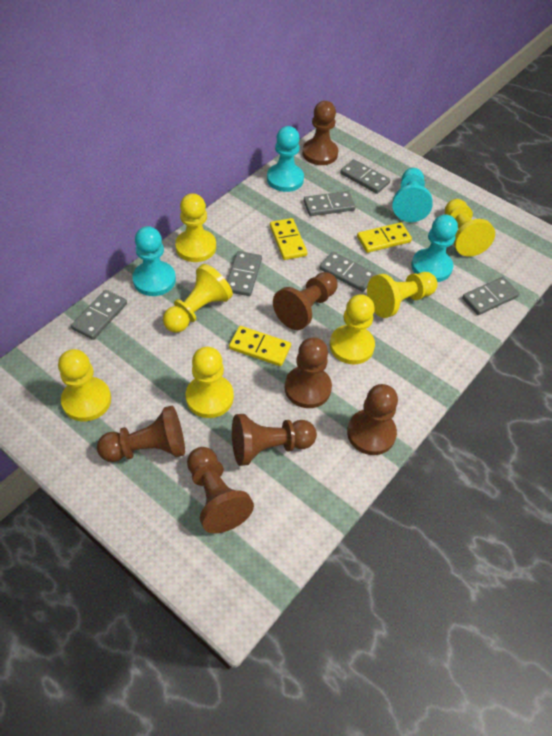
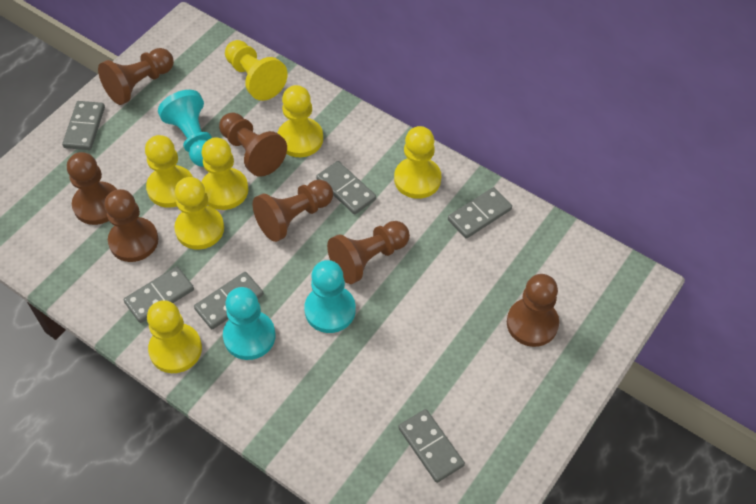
turquoise pawn: [132,226,176,296] [267,126,304,192] [392,168,433,222] [411,215,458,282] = 4 -> [158,90,212,167] [223,287,275,360] [304,260,356,333] = 3
yellow domino: [229,326,291,366] [270,218,307,260] [357,222,412,253] = 3 -> none = 0

